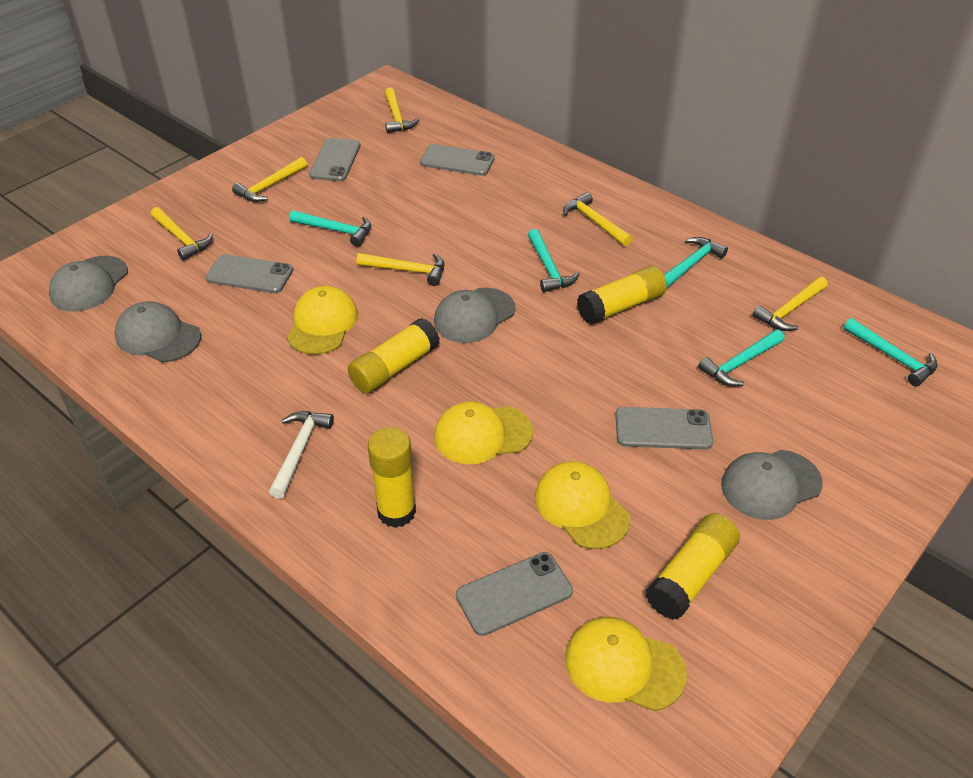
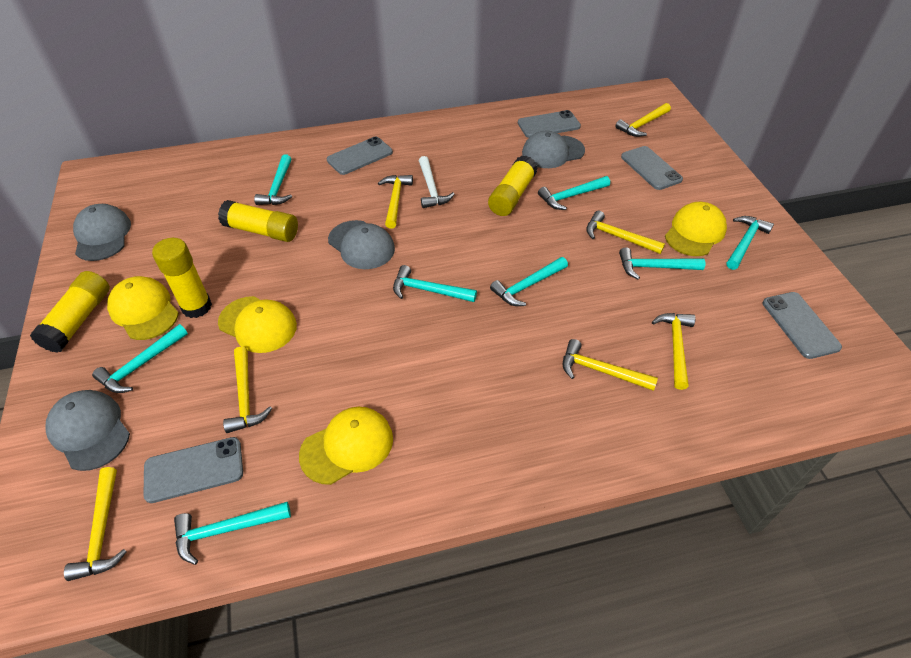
turquoise hammer: [289,210,371,247] [528,229,580,292] [664,237,728,289] [698,329,784,386] [843,318,938,386] = 5 -> [92,324,188,393] [174,502,291,565] [254,154,292,205] [393,265,477,302] [490,257,568,306] [538,176,610,210] [619,247,705,279] [727,216,774,270] = 8
yellow hammer: [151,207,213,261] [232,157,307,202] [356,253,444,286] [385,87,420,133] [563,192,632,246] [752,277,828,331] = 6 -> [64,467,127,581] [223,347,272,433] [378,175,413,229] [562,339,658,391] [586,211,665,254] [615,103,671,137] [652,313,695,390] = 7

